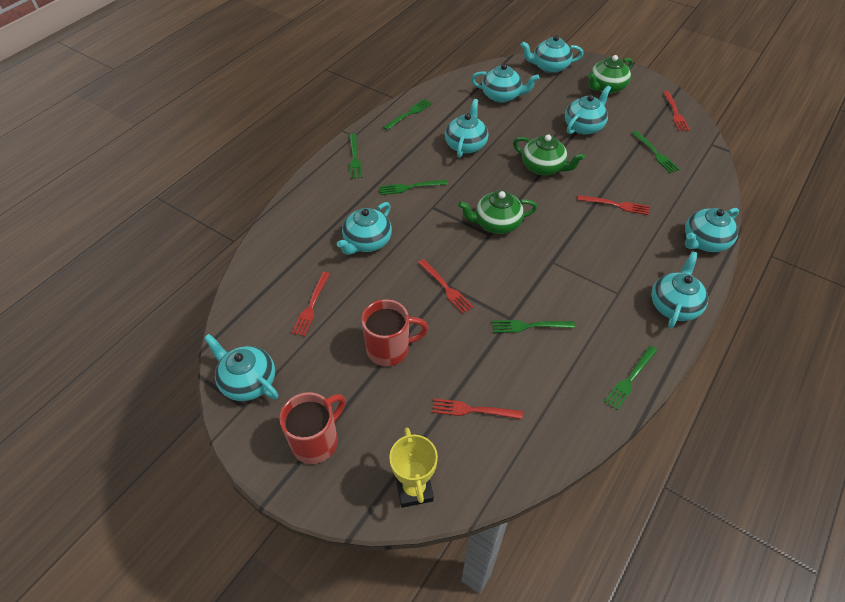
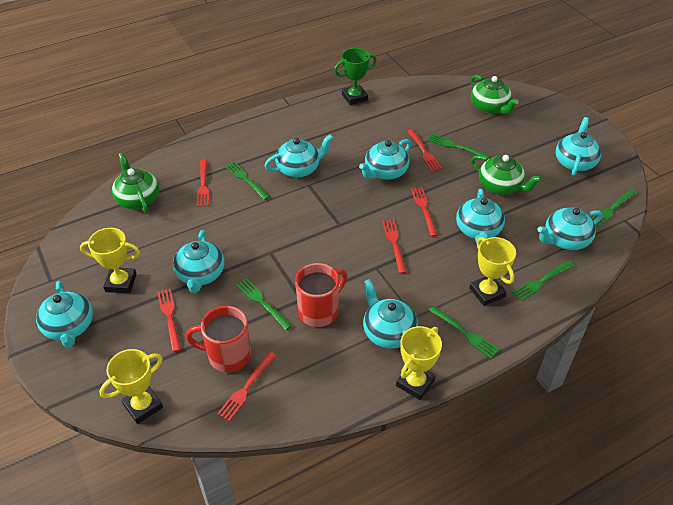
green trophy: none = 0 -> [334,48,377,105] = 1
red fork: [292,272,330,337] [418,259,474,314] [432,399,523,419] [578,195,649,215] [663,91,690,131] = 5 -> [157,289,181,352] [197,159,209,207] [217,352,276,422] [382,219,407,274] [407,129,442,172] [411,187,438,237] = 6
yellow trophy: [389,427,438,508] = 1 -> [80,228,140,293] [99,349,163,424] [396,326,442,400] [470,237,516,306] = 4

